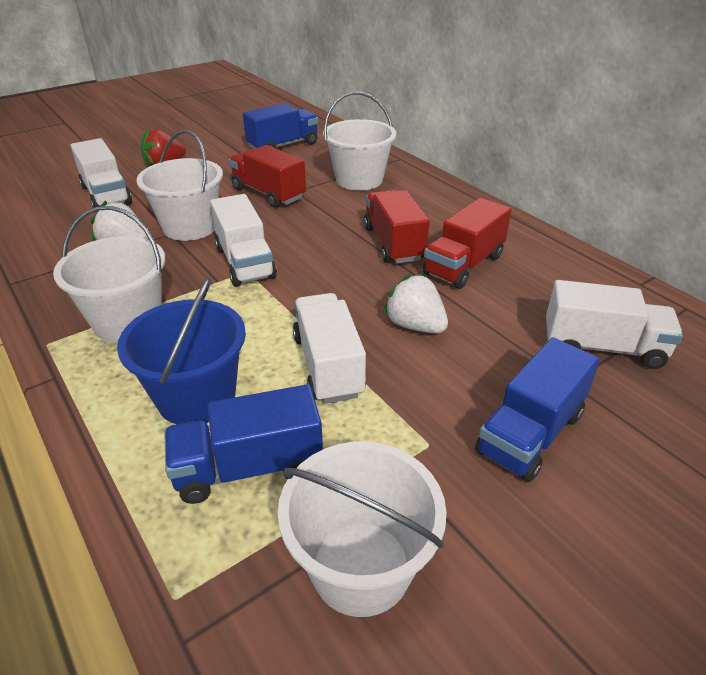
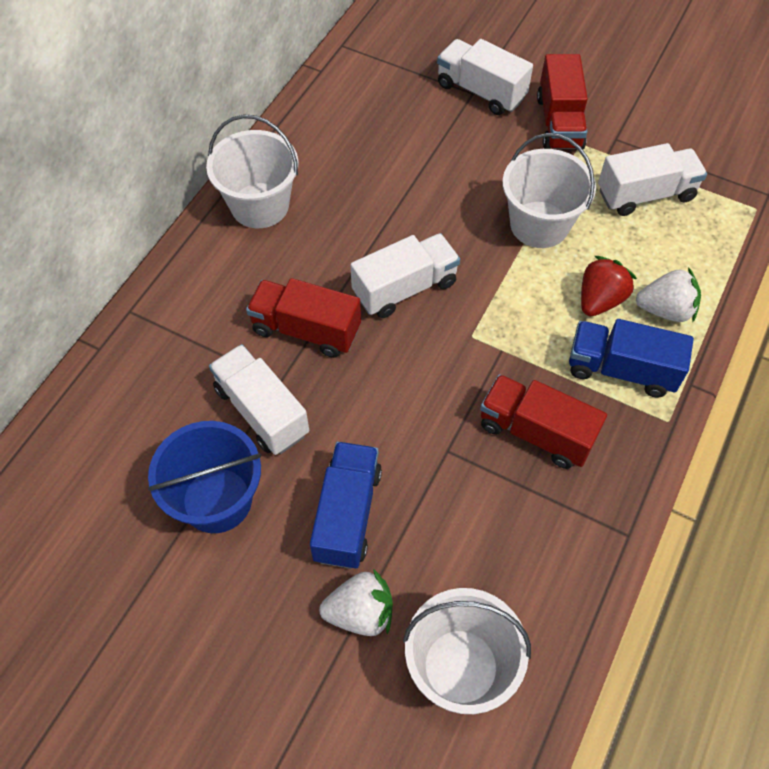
blue truck: [164,384,323,504] [243,103,318,149] [475,337,600,482] = 3 -> [310,442,382,569] [569,319,694,398] = 2
white bucket: [53,206,165,343] [137,130,223,241] [278,442,447,617] [323,92,396,191] = 4 -> [206,114,298,228] [403,588,531,714] [502,133,596,248] = 3

